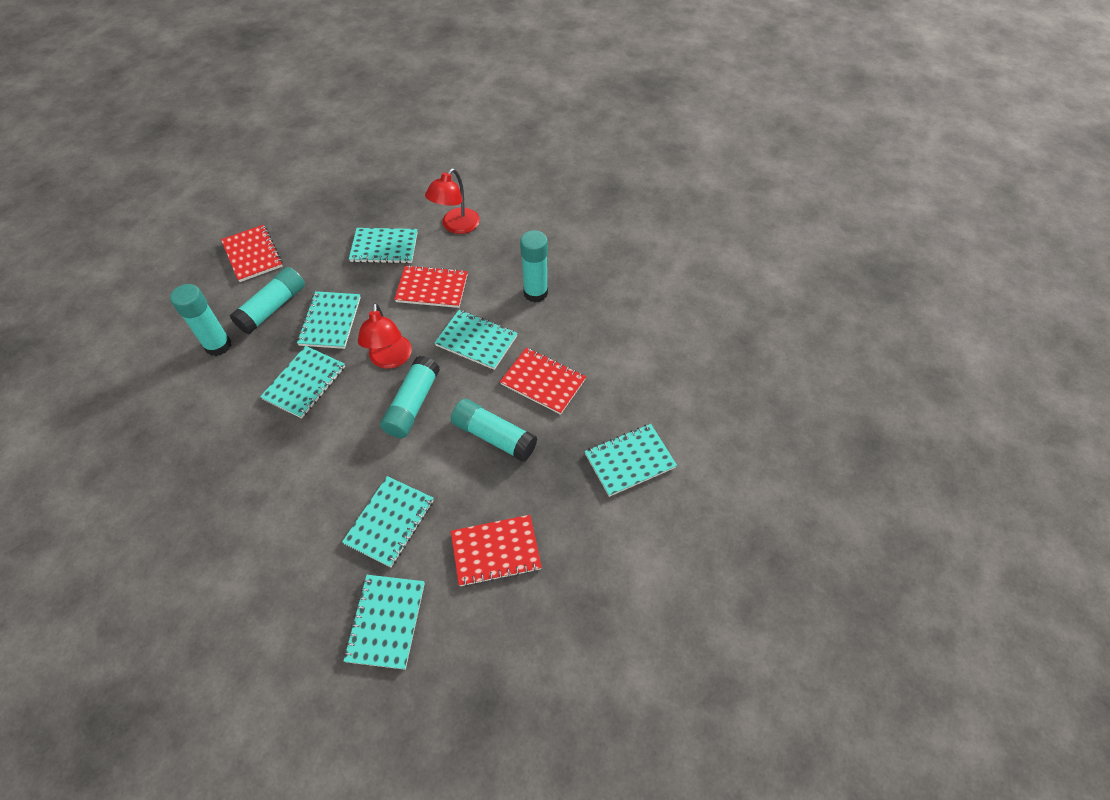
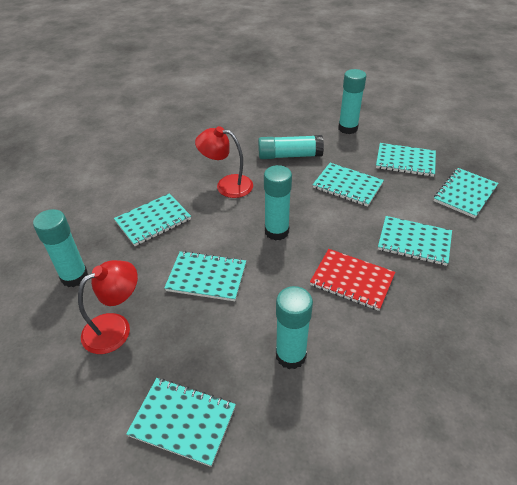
red notebook: [221,225,283,282] [394,265,468,308] [451,515,542,587] [500,347,586,415] = 4 -> [310,249,395,311] = 1

